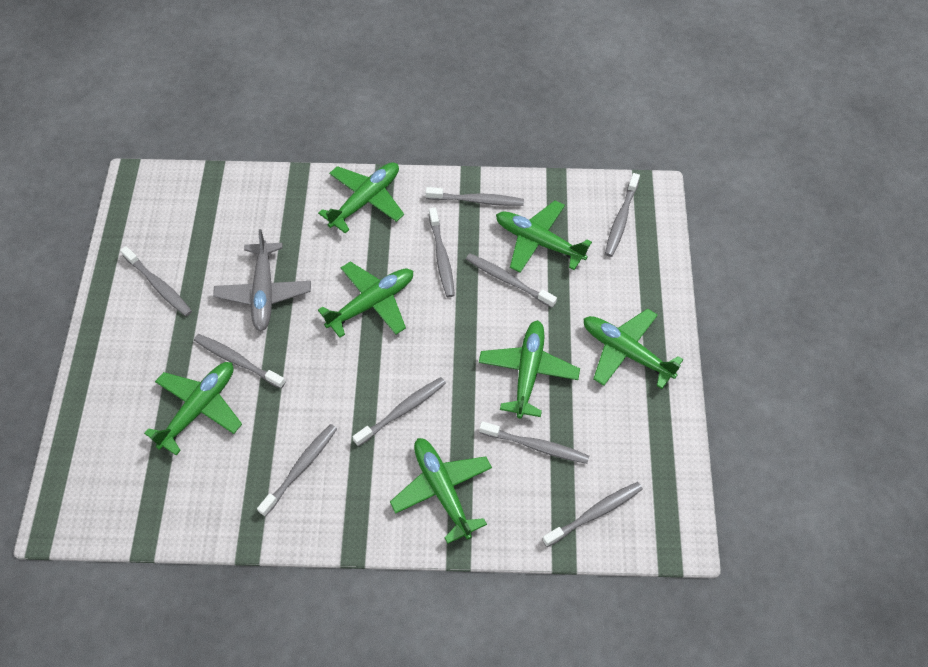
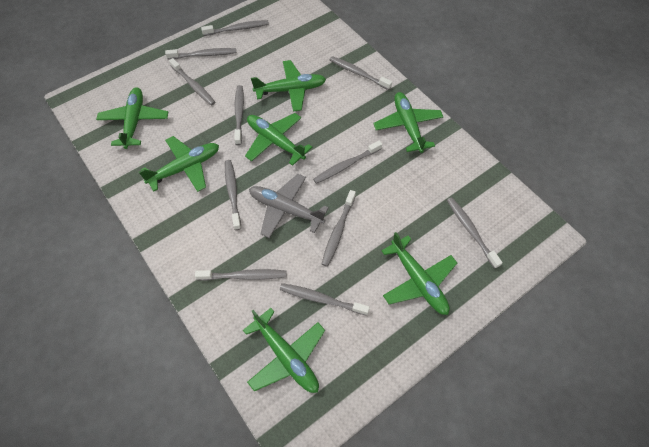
grey toothbrush: [120,246,192,316] [194,334,286,389] [257,424,337,517] [352,377,446,446] [426,187,524,206] [429,208,455,297] [466,253,557,308] [479,421,589,464] [542,482,643,547] [605,173,640,257] = 10 -> [165,48,236,59] [169,58,215,106] [195,269,286,281] [201,20,269,36] [225,160,241,230] [234,85,244,145] [280,283,370,316] [313,141,382,184] [322,190,356,267] [330,56,392,90] [447,197,503,269] = 11

